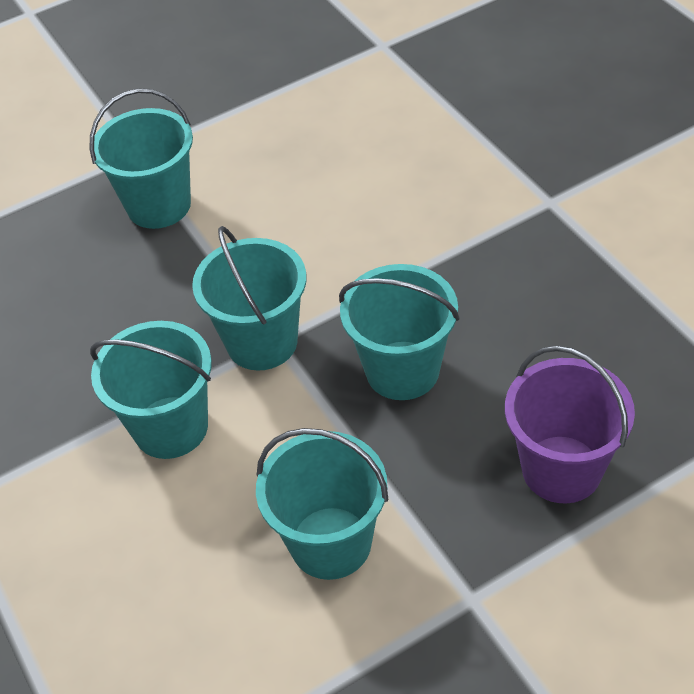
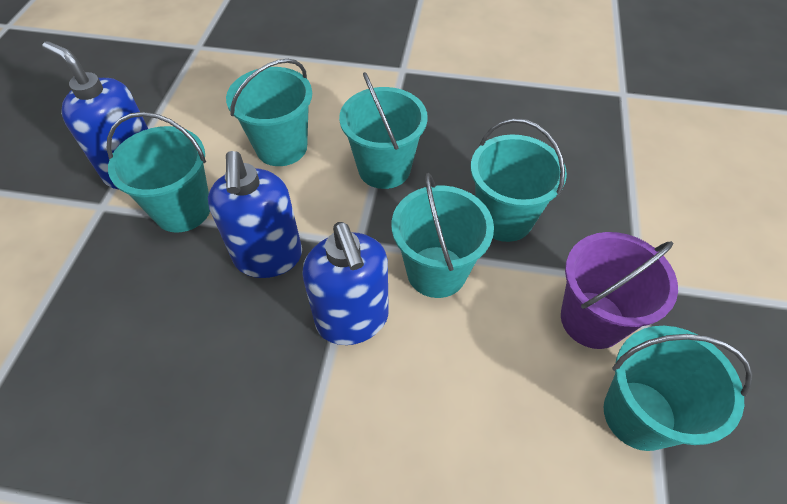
blue soap dispenser: none = 0 -> [42,41,148,189] [208,151,302,278] [302,222,389,345] = 3
turquoise bucket: [89,88,193,229] [90,321,212,459] [192,226,306,371] [256,428,388,580] [339,264,460,400] = 5 -> [107,112,210,233] [226,59,312,166] [339,72,428,189] [392,173,494,298] [471,118,567,242] [604,326,753,451] = 6

